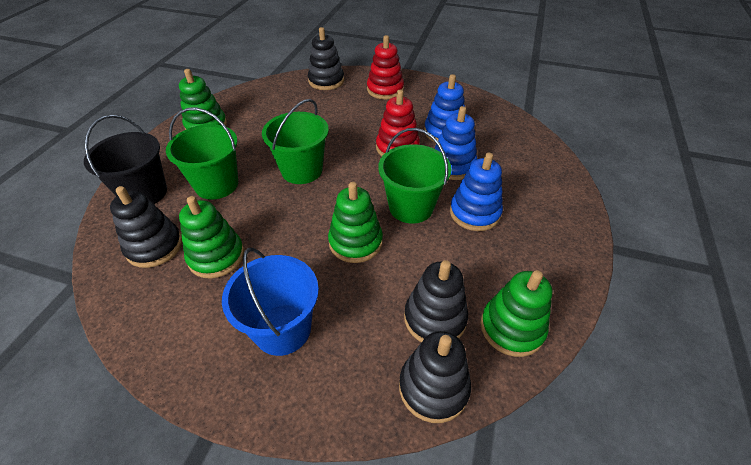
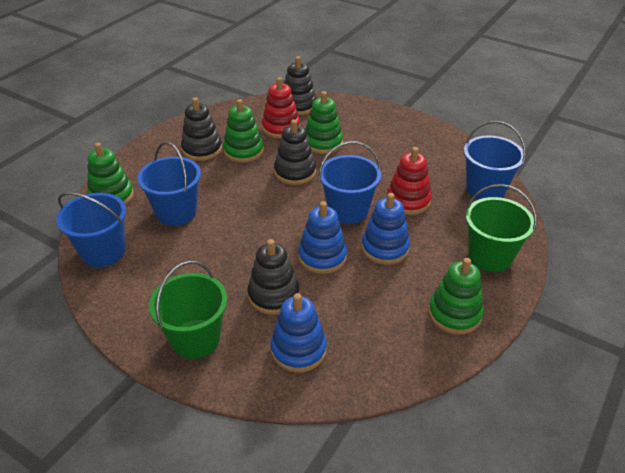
black bucket: [84,115,167,204] = 1 -> none = 0
blue bucket: [222,248,319,356] = 1 -> [56,192,126,267] [137,142,201,226] [319,141,381,224] [464,121,526,200] = 4
green bucket: [166,107,238,200] [262,99,329,184] [378,128,451,224] = 3 -> [149,261,227,359] [466,184,537,272] = 2

